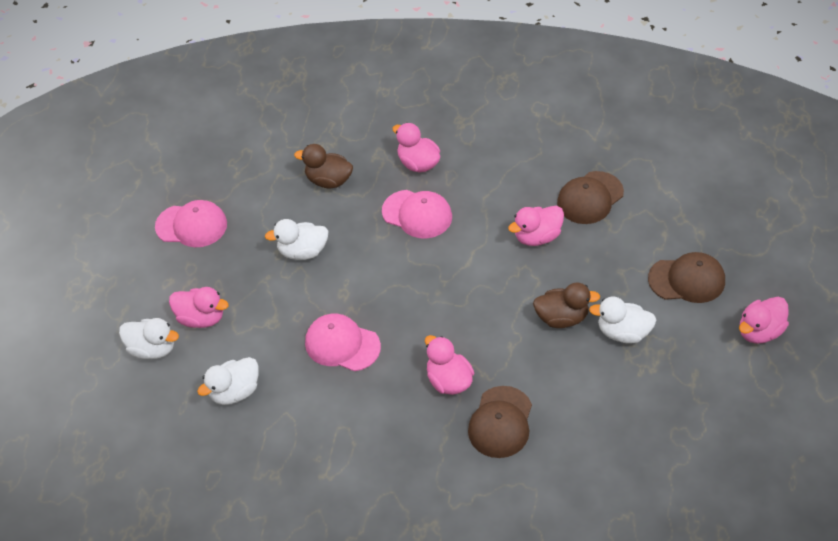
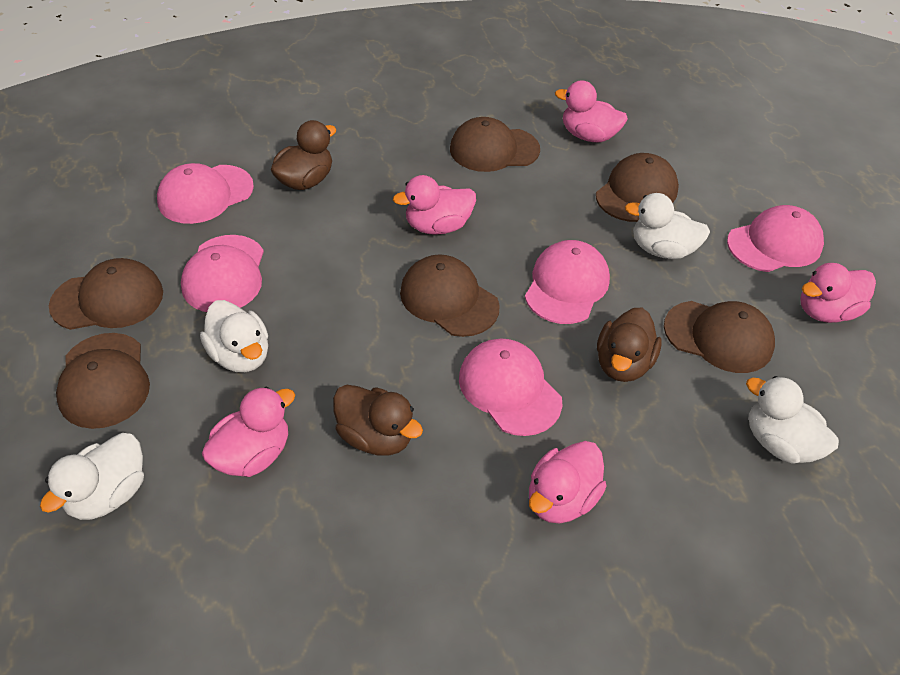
brown cap: [468,386,532,458] [557,171,624,224] [648,252,725,303] = 3 -> [49,258,163,330] [56,333,150,429] [400,254,500,337] [450,117,540,172] [596,153,679,222] [664,301,775,373] = 6
brown duck: [294,144,353,189] [533,282,600,328] = 2 -> [271,120,336,190] [333,385,423,456] [597,308,662,382] = 3
pink cap: [155,200,227,247] [305,314,381,371] [382,190,452,239] = 3 -> [157,163,254,224] [181,235,264,312] [459,339,562,436] [525,240,610,324] [727,205,824,272] = 5

